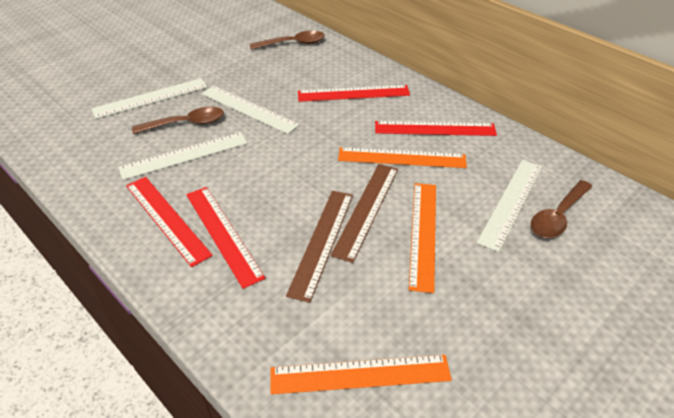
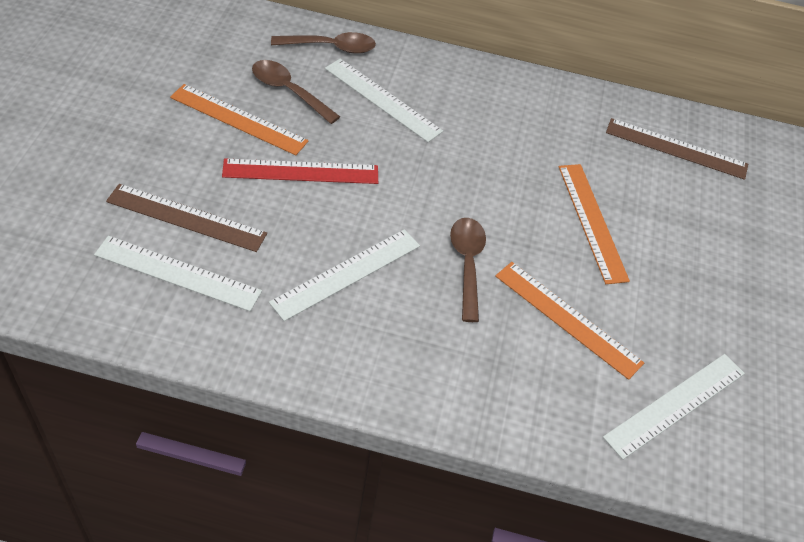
red ruler: [126,177,213,267] [186,187,265,289] [298,85,410,102] [375,121,497,136] = 4 -> [222,158,378,184] = 1

